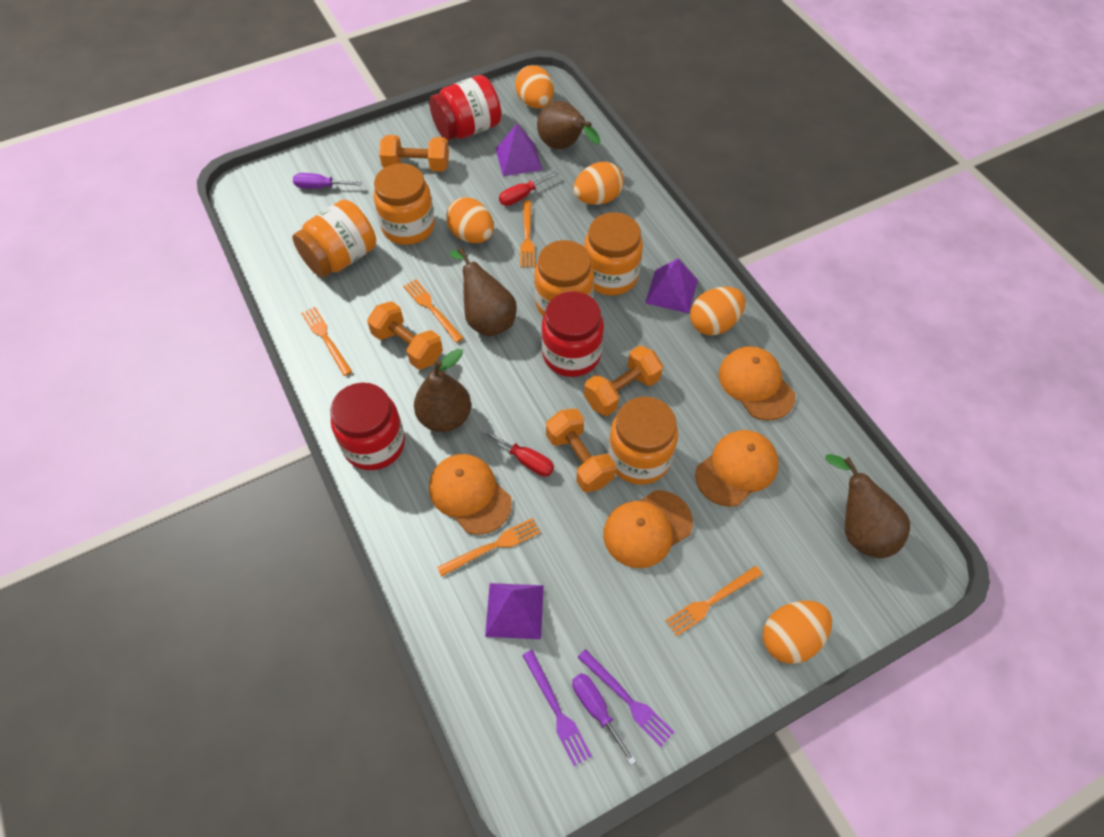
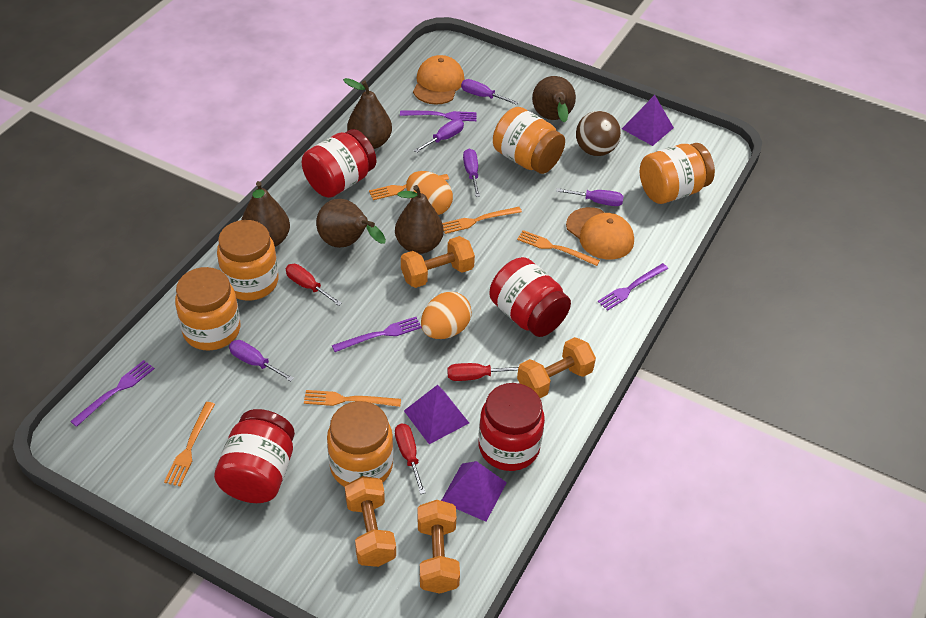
brown ball: none = 0 -> [576,111,621,156] = 1
brown pear: [414,349,471,432] [450,247,517,337] [537,101,600,149] [825,454,910,558] = 4 -> [241,181,290,247] [316,199,386,248] [343,78,392,149] [395,185,444,254] [532,76,576,123] = 5
orange cap: [429,454,512,535] [603,490,693,568] [695,430,779,507] [718,346,795,421] = 4 -> [413,55,465,105] [566,207,634,259] = 2
orange egg: [446,197,494,243] [515,65,554,108] [574,162,624,205] [690,287,745,335] [763,601,832,664] = 5 -> [406,171,453,215] [421,292,472,339] = 2
purple fork: [522,650,592,766] [577,649,674,747] = 2 -> [70,360,155,427] [332,317,421,352] [400,110,477,121] [598,263,668,311] = 4
purple screwdriver: [293,173,362,189] [572,673,636,765] = 2 -> [229,340,294,381] [414,119,464,153] [461,79,519,105] [463,149,480,197] [556,188,624,206] = 5
red jar: [330,383,405,470] [429,75,501,141] [541,291,604,377] = 3 -> [214,409,295,503] [302,129,376,198] [479,383,545,471] [489,257,571,337] = 4
red screwdriver: [481,428,554,476] [499,171,559,206] = 2 -> [286,264,342,306] [395,423,426,494] [447,363,519,381] = 3

